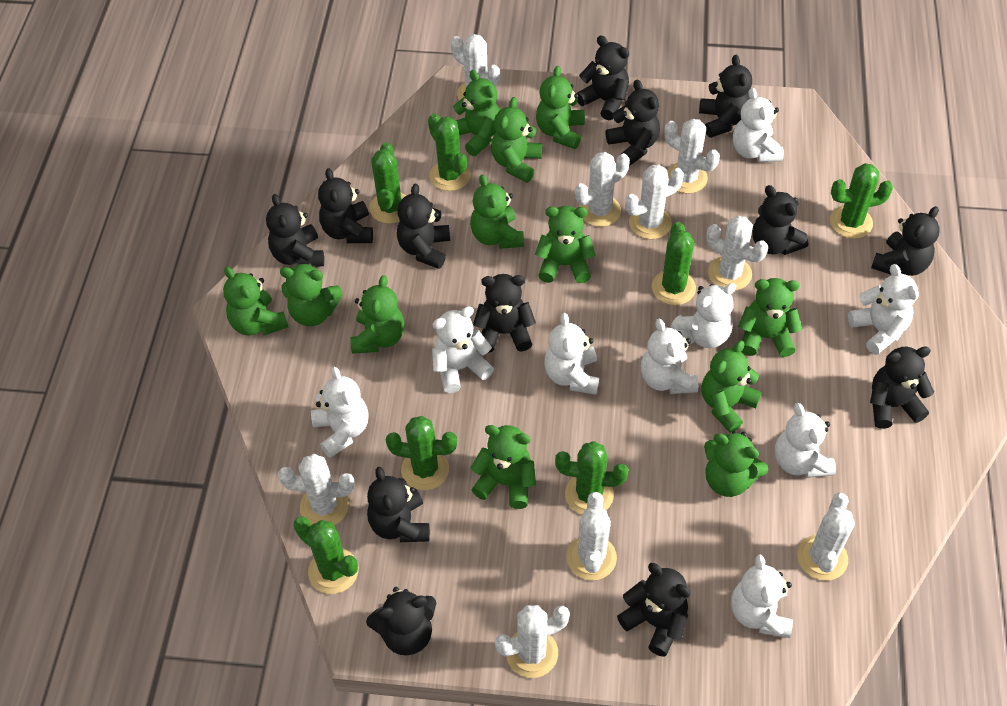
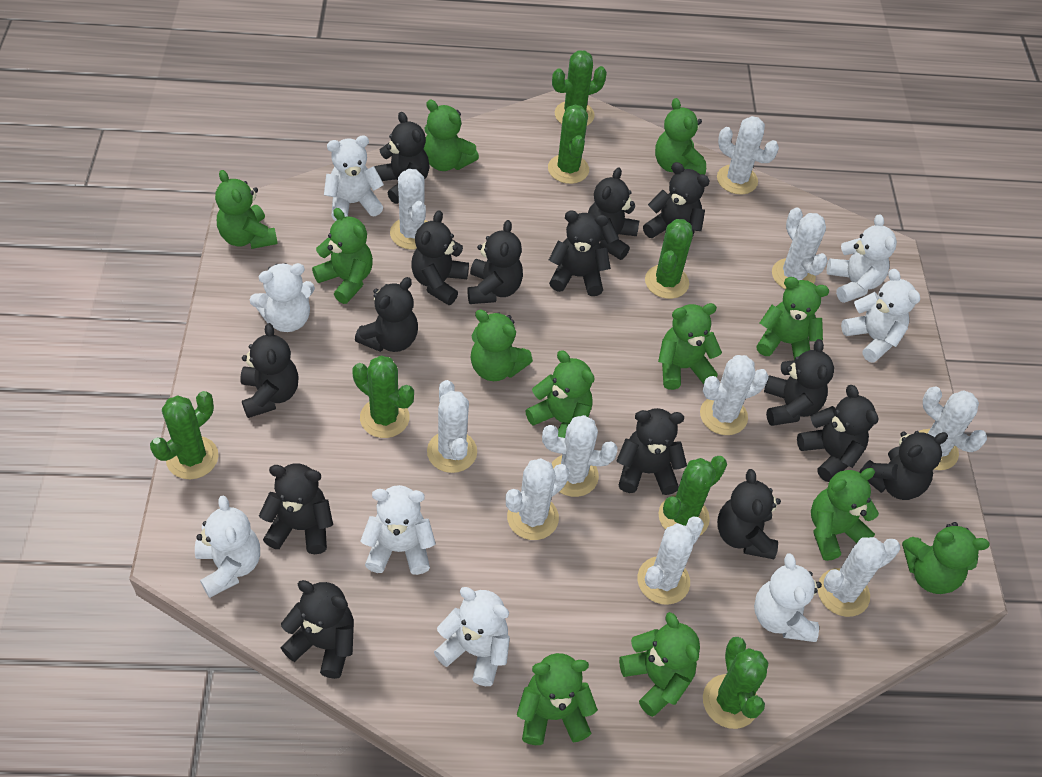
black teddy bear: [266,194,324,267] [318,168,373,243] [366,587,436,655] [367,467,430,542] [397,184,450,269] [473,274,536,353] [576,36,629,120] [606,80,660,166] [617,563,690,657] [699,55,752,138] [752,185,808,255] [870,347,934,429] [871,206,940,276] = 13 -> [240,323,299,418] [259,463,333,554] [281,580,354,679] [355,277,418,352] [374,112,429,204] [411,210,469,305] [467,220,523,304] [549,211,611,296] [588,167,639,260] [617,408,687,495] [643,162,710,238] [717,469,781,559] [764,339,834,426] [797,385,878,482] [859,431,948,500] = 15
white cactus: [278,454,355,525] [451,34,500,100] [495,605,570,678] [566,492,617,580] [575,152,630,227] [625,164,684,239] [664,119,720,194] [706,216,768,291] [797,493,855,581] = 9 -> [390,169,428,250] [427,380,477,473] [506,458,569,540] [542,415,618,497] [637,517,704,605] [700,355,769,435] [717,116,779,194] [772,208,828,289] [818,537,900,617] [919,386,987,470] = 10
white teddy bear: [311,366,369,458] [432,306,494,393] [544,313,599,395] [641,319,698,394] [670,283,736,348] [731,554,793,638] [733,88,784,162] [775,403,836,478] [848,264,919,355] = 9 -> [195,495,260,598] [250,263,315,332] [324,135,384,221] [360,485,436,575] [434,587,510,686] [754,553,822,642] [827,214,897,303] [841,269,920,363] = 8

